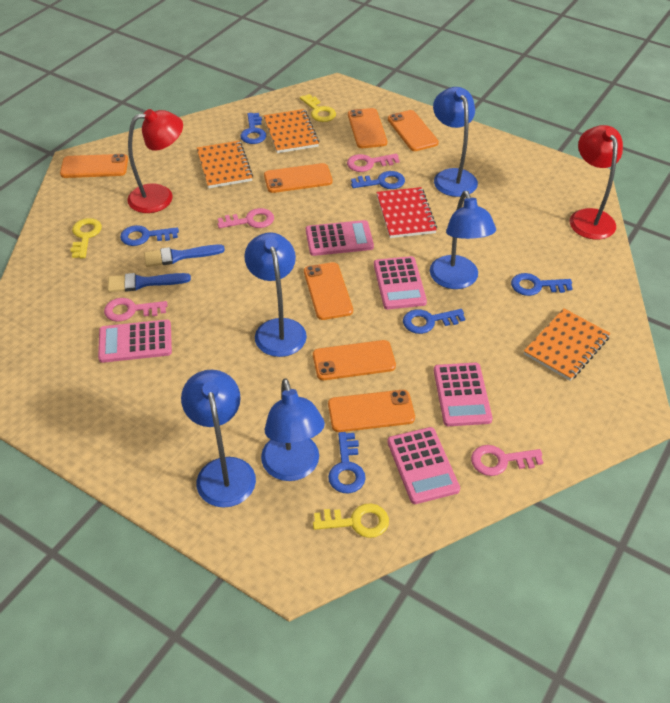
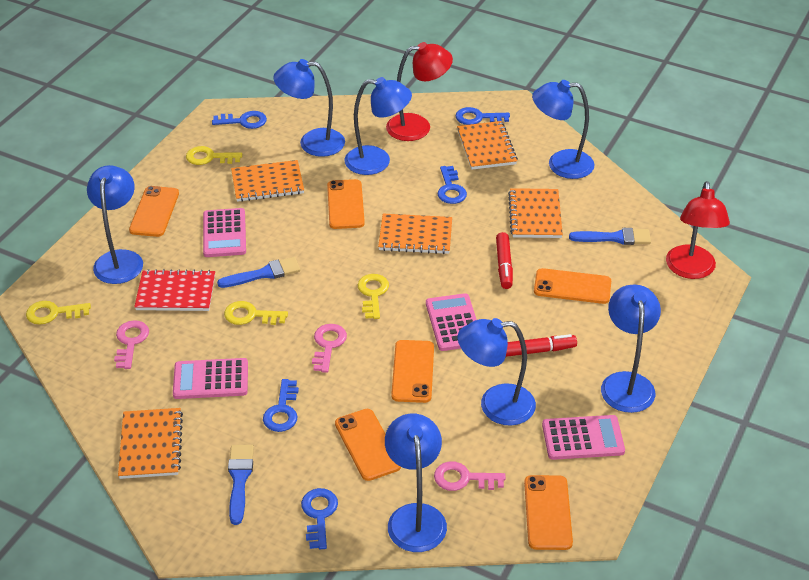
blue brush: [108,273,191,292] [144,244,225,267] = 2 -> [217,257,301,288] [228,445,254,525] [569,228,651,245] = 3
blue key: [120,225,179,246] [240,113,266,144] [328,432,366,494] [351,171,405,189] [403,309,465,334] [511,273,573,296] = 6 -> [212,111,267,129] [263,379,299,432] [301,488,338,549] [438,166,467,204] [456,107,510,125] = 5
blue lamp: [181,370,256,508] [244,232,307,357] [261,378,325,481] [430,191,496,289] [433,87,478,197] = 5 -> [87,165,143,284] [273,59,345,157] [345,77,412,175] [385,414,447,552] [458,318,536,426] [532,80,595,179] [601,285,661,413] = 7
orange notebook: [197,141,253,188] [263,109,320,153] [524,308,611,381] = 3 -> [118,408,183,479] [231,160,304,202] [378,214,452,254] [457,121,518,170] [508,188,563,238] = 5
orange phone: [60,154,128,178] [264,163,332,193] [304,262,353,320] [313,340,396,380] [328,390,415,432] [348,108,387,148] [388,110,439,151] = 7 -> [129,186,179,237] [327,179,365,229] [335,409,401,481] [391,340,434,403] [524,475,573,550] [534,268,611,304] = 6
pink calculator: [98,320,172,363] [306,220,374,256] [374,256,427,309] [387,427,460,504] [434,363,492,426] = 5 -> [173,358,248,399] [203,208,246,257] [426,293,477,351] [542,415,625,460] = 4
pink key: [104,298,167,322] [218,208,274,228] [347,153,400,172] [471,445,544,476] = 4 -> [114,320,149,369] [312,324,347,373] [434,461,506,491] = 3
red marker: none = 0 -> [496,232,513,289] [506,334,577,357] = 2
yellow key: [70,218,102,258] [300,94,336,122] [313,503,389,538] = 3 -> [26,301,91,325] [186,146,242,165] [224,301,288,325] [358,274,389,319] = 4

